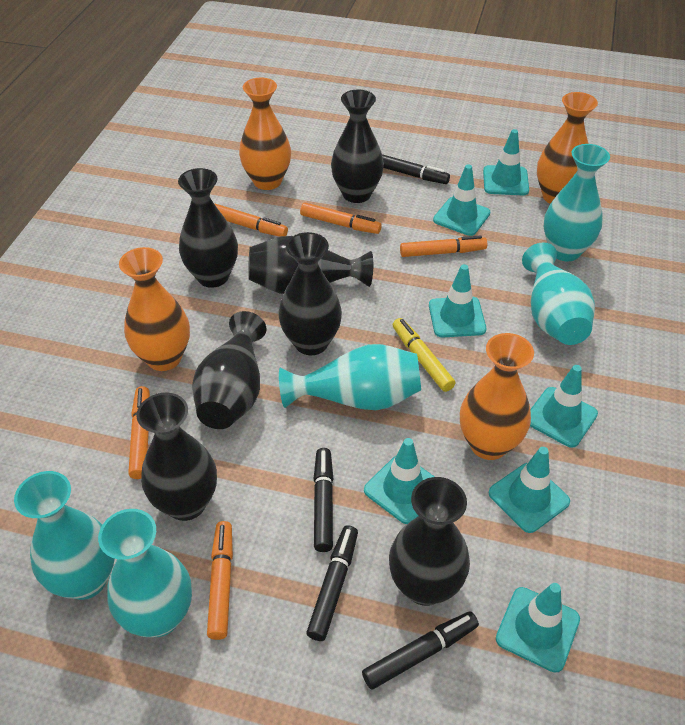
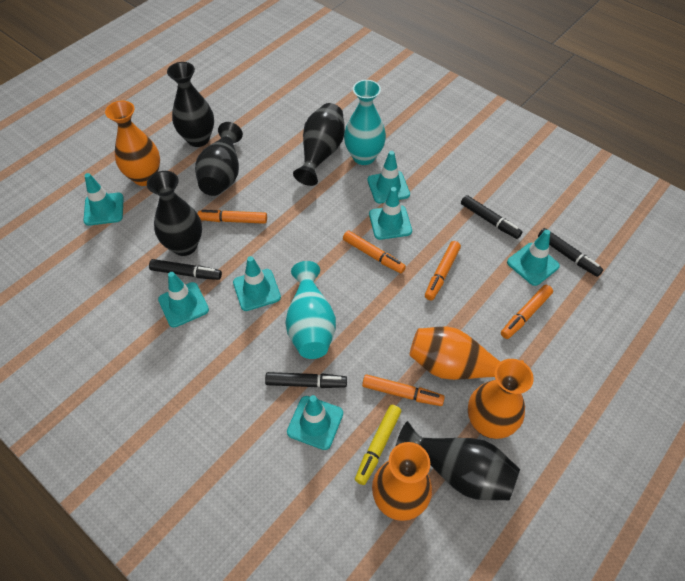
black vase: [136,393,217,521] [178,168,238,288] [192,311,266,429] [248,236,373,294] [279,232,342,355] [331,90,384,203] [389,477,470,606] = 7 -> [147,171,202,256] [167,62,214,147] [195,122,243,196] [293,103,345,186] [396,421,520,500] = 5
turquoise vase: [14,471,115,600] [98,509,192,637] [279,344,421,410] [522,243,595,345] [544,144,610,262] = 5 -> [285,261,336,359] [344,80,386,165] = 2

